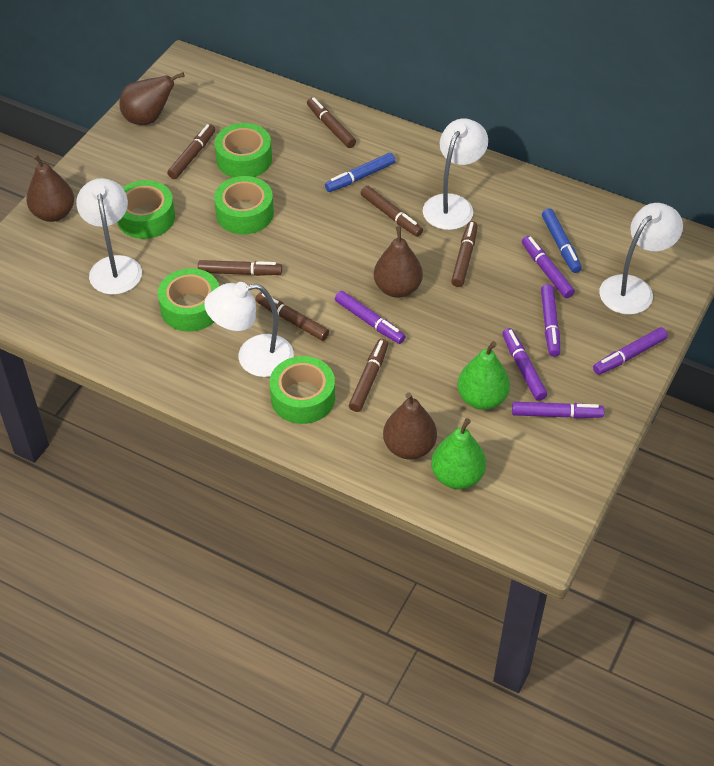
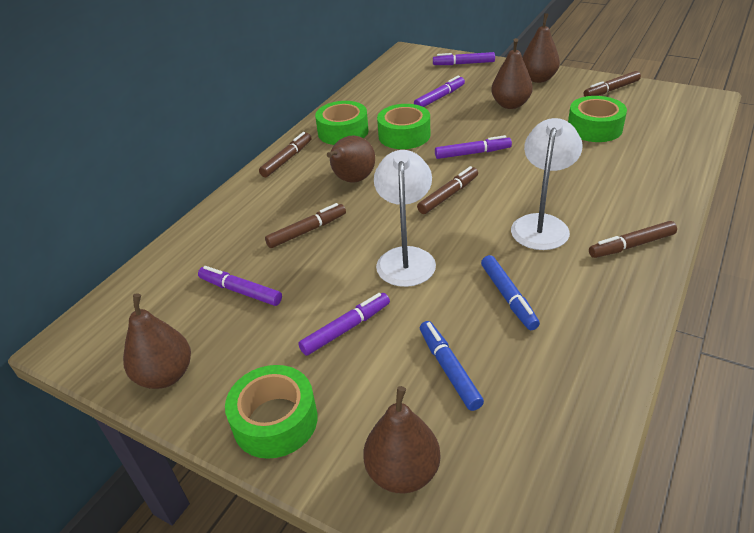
brown marker: [167,124,215,179] [198,260,282,276] [255,292,329,341] [307,97,356,148] [349,339,388,412] [361,186,423,237] [451,221,478,287] = 7 -> [259,132,311,177] [265,203,346,248] [417,166,478,214] [584,71,641,97] [589,221,677,258] = 5
brown pear: [26,154,74,222] [119,72,185,125] [374,226,423,298] [383,392,437,460] = 4 -> [123,293,191,389] [327,135,375,183] [363,386,441,493] [491,38,533,109] [522,13,560,83] = 5
green pear: [431,418,486,489] [457,341,510,410] = 2 -> none = 0
green tape: [117,180,175,239] [158,268,219,332] [214,176,274,234] [215,123,272,178] [270,356,335,424] = 5 -> [225,365,318,459] [315,101,369,145] [377,104,430,149] [568,96,627,142] = 4
purple marker: [335,291,406,344] [502,328,547,401] [512,402,604,419] [522,236,575,298] [541,284,560,357] [593,327,668,375] = 6 -> [198,266,282,306] [298,293,390,356] [414,76,465,107] [433,52,495,65] [435,135,512,159] = 5
white lamp: [76,178,142,295] [204,282,294,377] [423,118,488,230] [599,203,683,315] = 4 -> [374,150,436,287] [511,118,583,250] = 2

